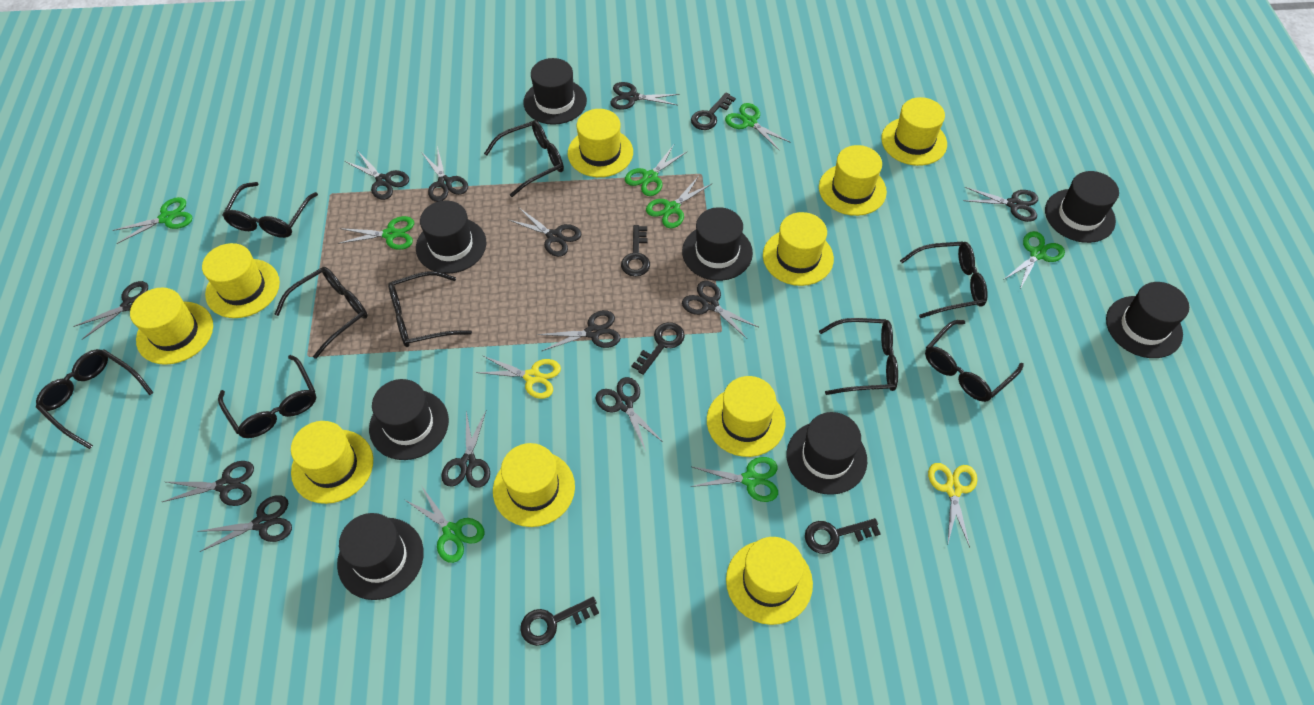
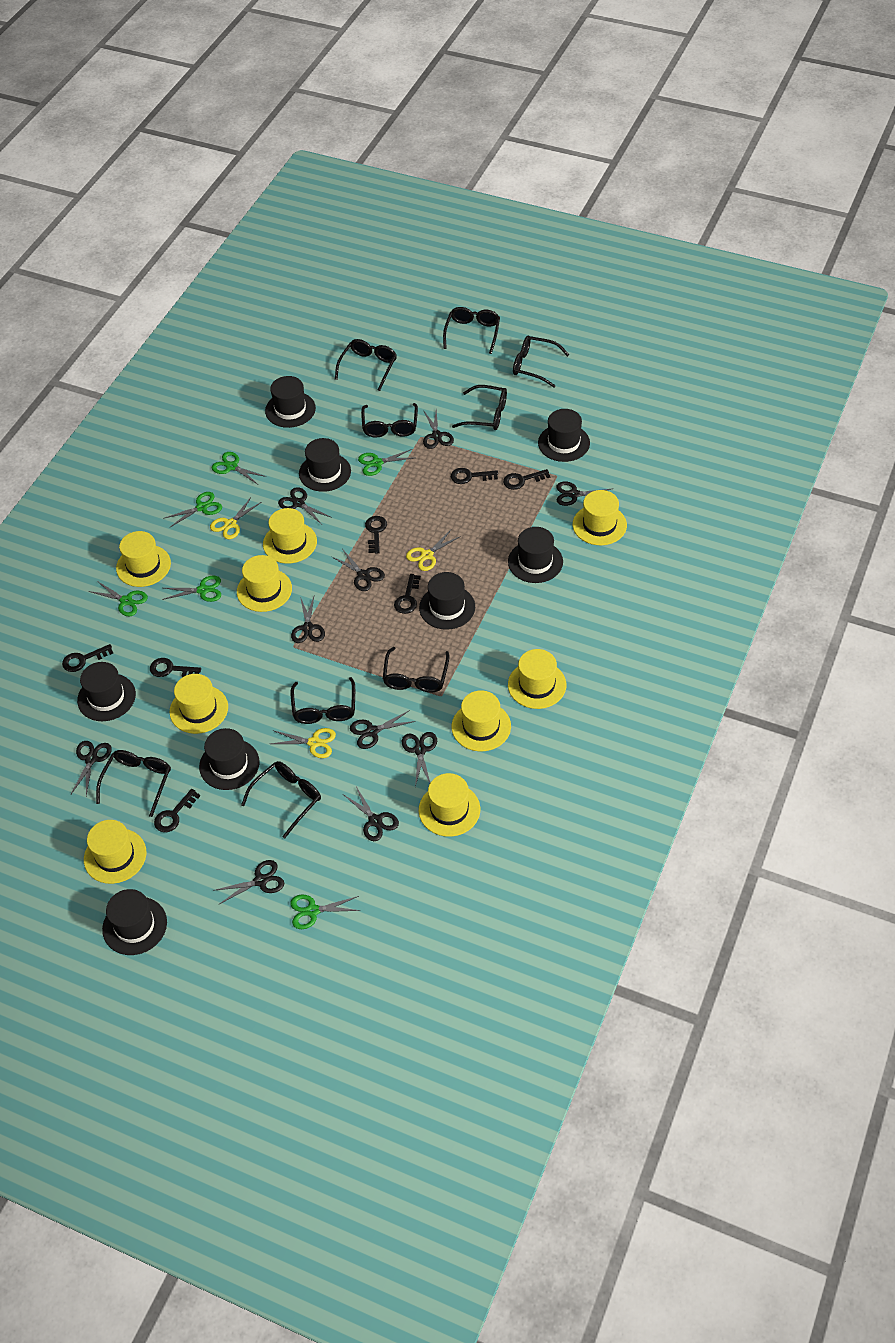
black key: [520,597,599,646] [621,225,650,277] [632,322,685,375] [691,93,736,130] [805,518,881,554] = 5 -> [62,644,113,672] [150,658,201,677] [154,789,200,832] [365,516,387,554] [394,574,421,614] [451,468,498,484] [503,469,550,490] = 7
black scissors: [73,281,148,340] [162,461,254,506] [197,495,292,552] [345,152,409,200] [422,146,468,202] [441,411,490,488] [509,208,581,257] [537,310,621,351] [596,377,664,451] [610,82,680,110] [682,281,758,339] [963,187,1038,222] = 12 -> [71,741,112,796] [213,860,284,904] [278,487,332,525] [291,594,325,643] [332,550,385,591] [344,787,399,841] [350,710,416,749] [402,732,437,787] [423,409,454,449] [556,482,611,506] = 10
green scissors: [112,197,192,244] [337,216,414,250] [405,487,485,563] [625,145,688,196] [646,176,712,228] [690,457,778,502] [725,103,791,151] [1005,231,1065,289] = 8 -> [89,581,148,616] [162,575,221,602] [165,492,222,528] [212,452,267,484] [290,894,361,929] [358,449,413,476] = 6
yellow hat: [130,288,213,365] [202,243,280,318] [291,421,373,504] [493,443,575,527] [568,109,633,177] [707,376,786,457] [726,537,813,625] [763,212,834,286] [819,145,887,216] [881,97,947,166] = 10 -> [84,820,146,884] [116,531,171,587] [169,674,228,734] [237,555,292,612] [263,508,317,564] [419,773,480,837] [452,690,511,751] [508,649,566,709] [573,490,627,545] = 9
yellow scissors: [476,355,561,399] [928,463,977,548] = 2 -> [210,497,261,539] [271,728,336,758] [406,530,461,571] = 3

